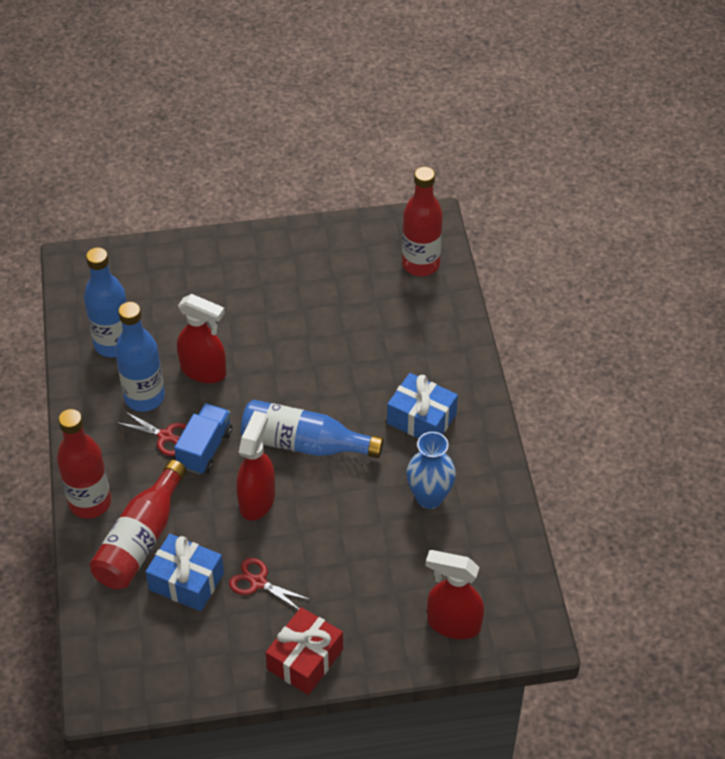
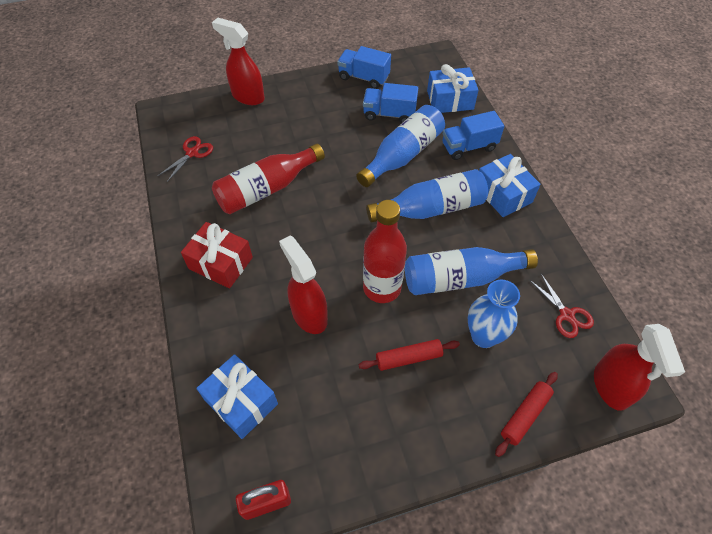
blue gift: [146,534,224,611] [387,373,458,438] = 2 -> [196,354,278,439] [427,64,479,113] [479,154,541,217] = 3
blue truck: [174,403,232,475] = 1 -> [337,46,391,89] [363,83,418,123] [443,111,504,160] = 3
red bottle: [57,409,111,518] [89,460,187,589] [402,167,443,276] = 3 -> [212,143,325,214] [363,200,407,303] = 2
red padlock: none = 0 -> [236,480,291,520] = 1
red rolling pin: none = 0 -> [358,339,460,371] [495,372,558,457] = 2

